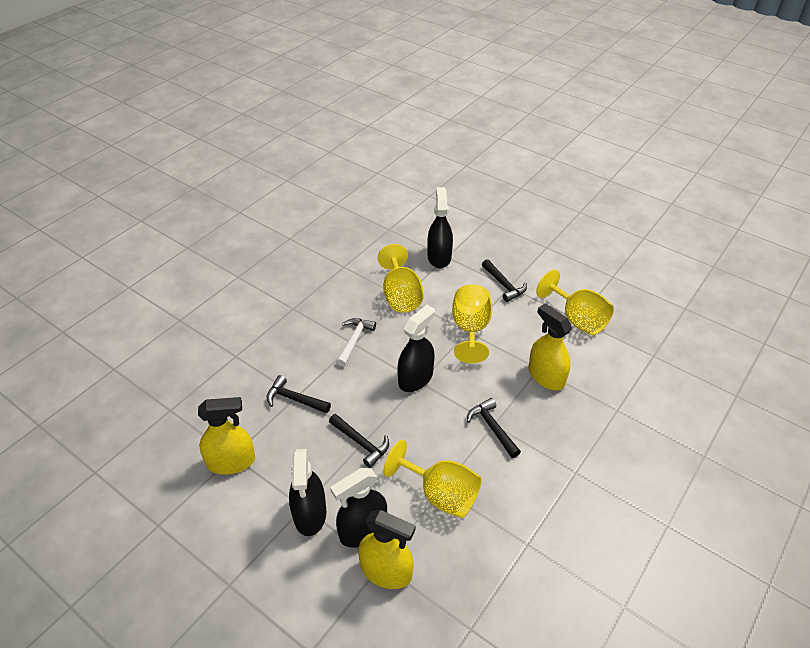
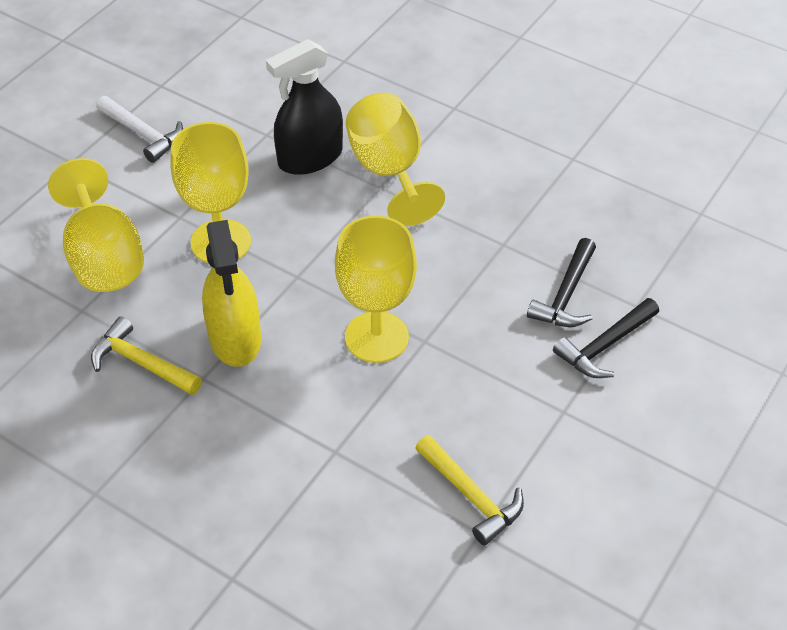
black hammer: [267,375,331,414] [329,414,389,468] [467,398,521,458] [482,259,527,302] = 4 -> [527,238,596,327] [553,298,659,378] = 2
black spray bottle: [289,449,326,536] [330,468,387,547] [397,305,435,392] [427,187,453,268] = 4 -> [266,39,343,175] = 1
yellow hammer: none = 0 -> [91,317,202,395] [415,435,524,545] = 2
yellow spray bottle: [198,397,255,475] [358,510,416,589] [528,304,572,391] = 3 -> [202,220,261,367] = 1

